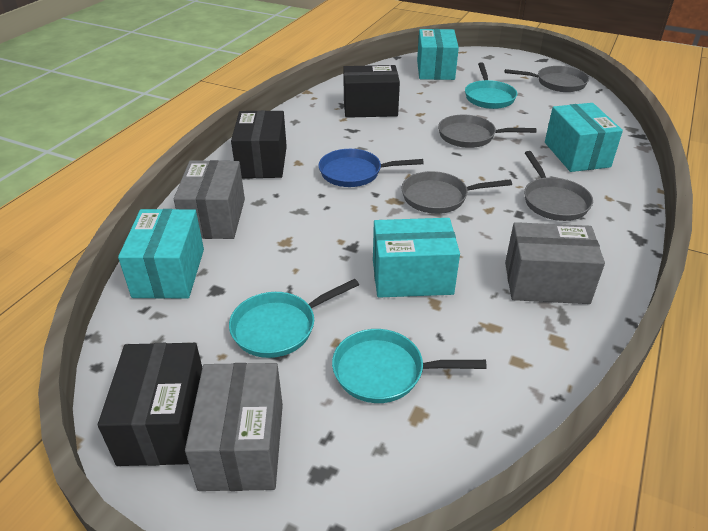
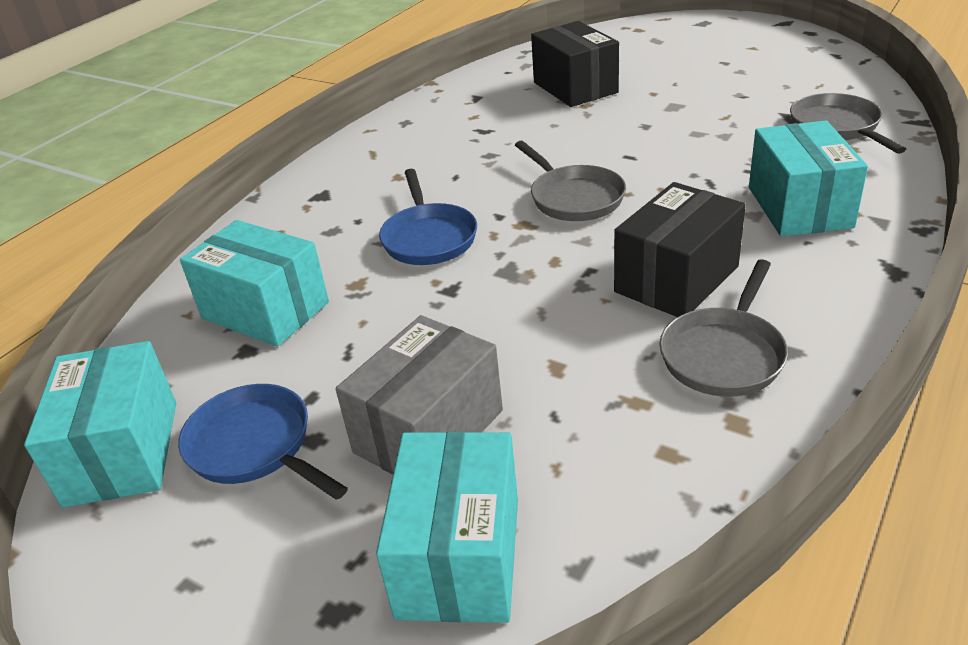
black box: [98,343,202,466] [231,110,287,178] [343,65,400,118] = 3 -> [531,21,619,107] [614,182,746,317] = 2
blue pan: [318,149,424,187] = 1 -> [178,384,348,500] [379,169,477,265] = 2
grey box: [174,160,245,239] [185,363,283,491] [505,222,605,304] = 3 -> [336,315,503,475] = 1
grey pan: [401,171,512,214] [438,115,536,148] [505,66,589,92] [524,151,593,221] = 4 -> [515,141,626,221] [660,259,788,397] [790,93,906,154] = 3
turquoise pan: [229,279,359,358] [332,329,487,403] [465,62,517,109] = 3 -> none = 0

